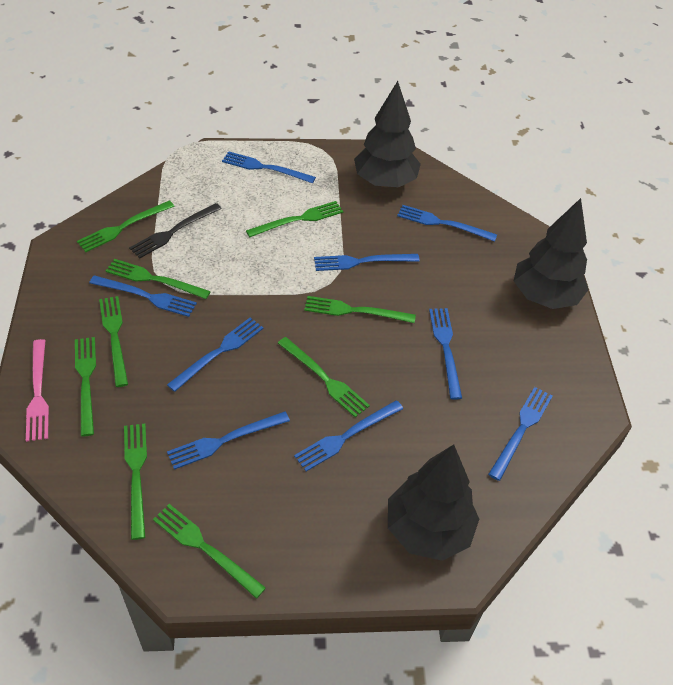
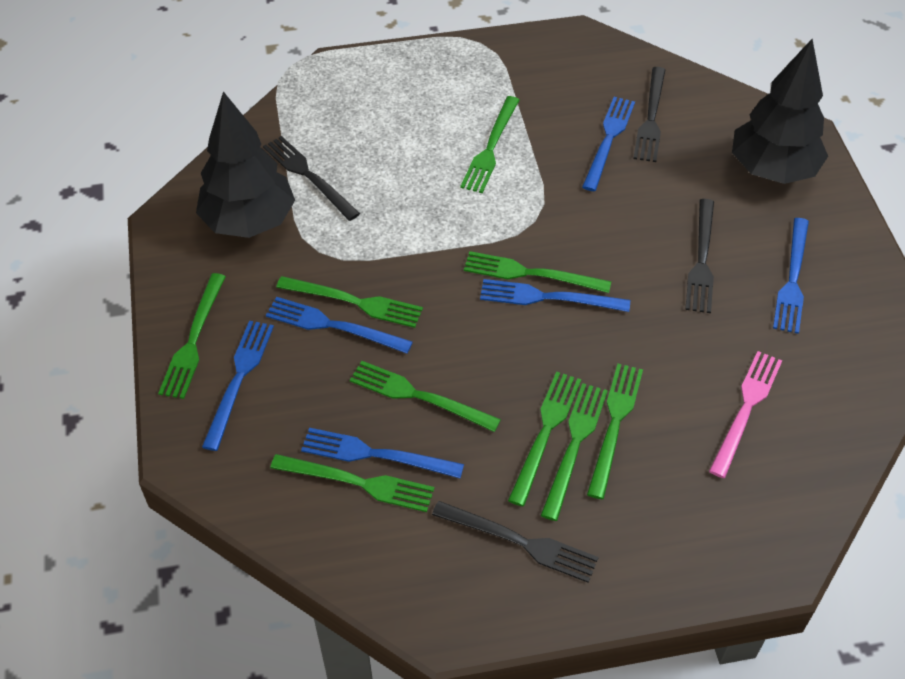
black fork: [129,203,222,259] = 1 -> [263,136,360,221] [432,501,599,583] [633,67,666,162] [685,199,714,313] = 4
black tree: [354,81,421,187] [388,444,479,561] [514,198,589,309] = 3 -> [196,91,295,238] [732,39,828,184] = 2
blue fork: [89,275,197,317] [167,318,263,392] [167,411,290,470] [222,151,316,184] [294,400,403,472] [314,254,420,271] [397,205,497,242] [429,308,462,400] [488,387,552,481] = 9 -> [202,321,274,451] [266,297,413,354] [301,428,464,478] [480,279,630,312] [582,97,635,191] [773,218,809,334] = 6

